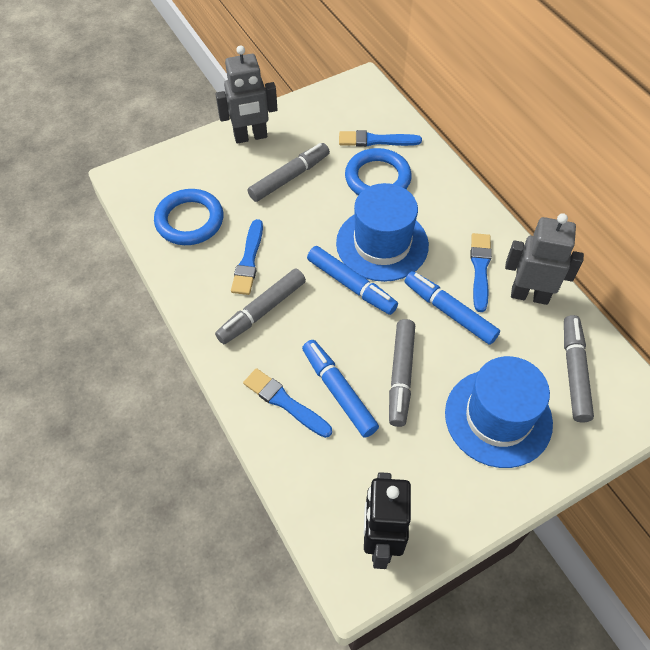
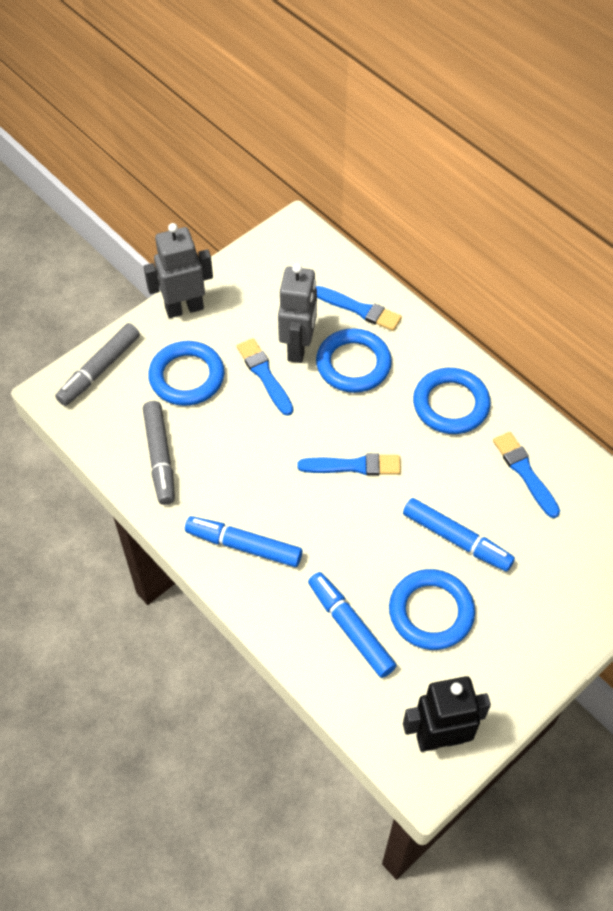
blue hat: [336,183,429,282] [445,356,553,468] = 2 -> none = 0
blue ring: [154,189,224,245] [345,148,412,195] = 2 -> [148,341,224,406] [316,329,392,393] [389,569,475,650] [413,368,491,434] = 4
grey marker: [215,268,306,344] [248,143,330,202] [389,319,415,427] [564,315,594,422] = 4 -> [55,323,140,406] [143,401,175,505] = 2

